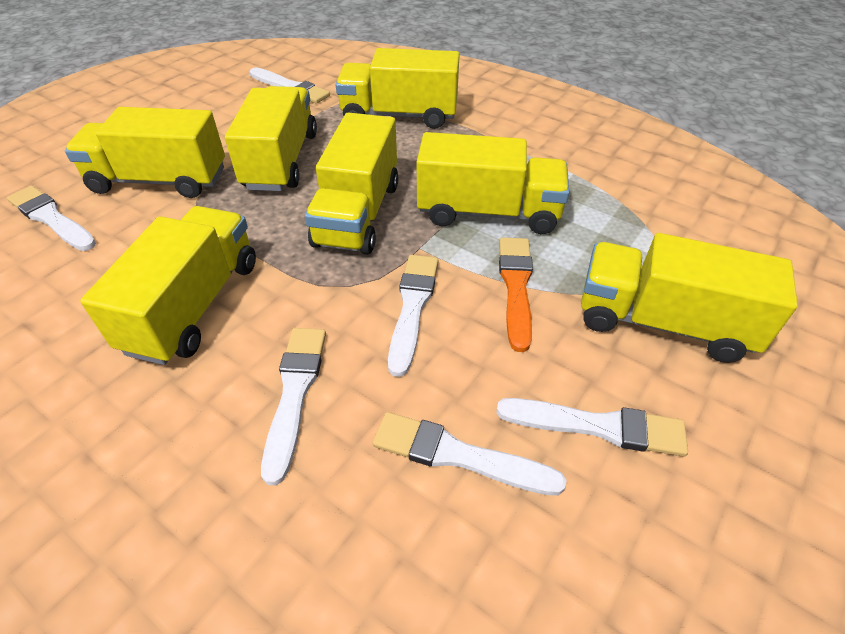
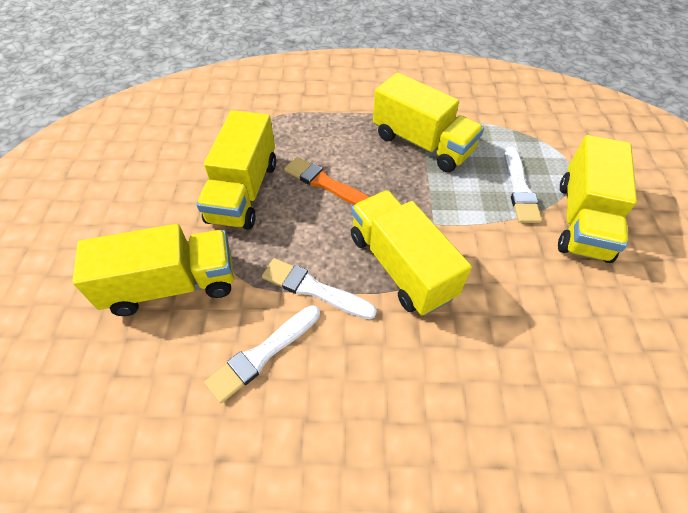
white brush: [7,186,96,251] [250,67,330,104] [261,328,326,485] [373,412,567,496] [388,255,438,377] [496,398,688,457] = 6 -> [204,305,320,403] [262,258,377,319] [504,147,542,223] = 3
yellow truck: [65,107,225,198] [80,206,256,365] [225,86,317,191] [305,113,398,255] [336,48,460,129] [417,132,569,234] [581,233,798,363] = 7 -> [72,224,234,316] [196,110,276,230] [351,190,472,316] [373,72,484,172] [558,135,637,263] = 5

